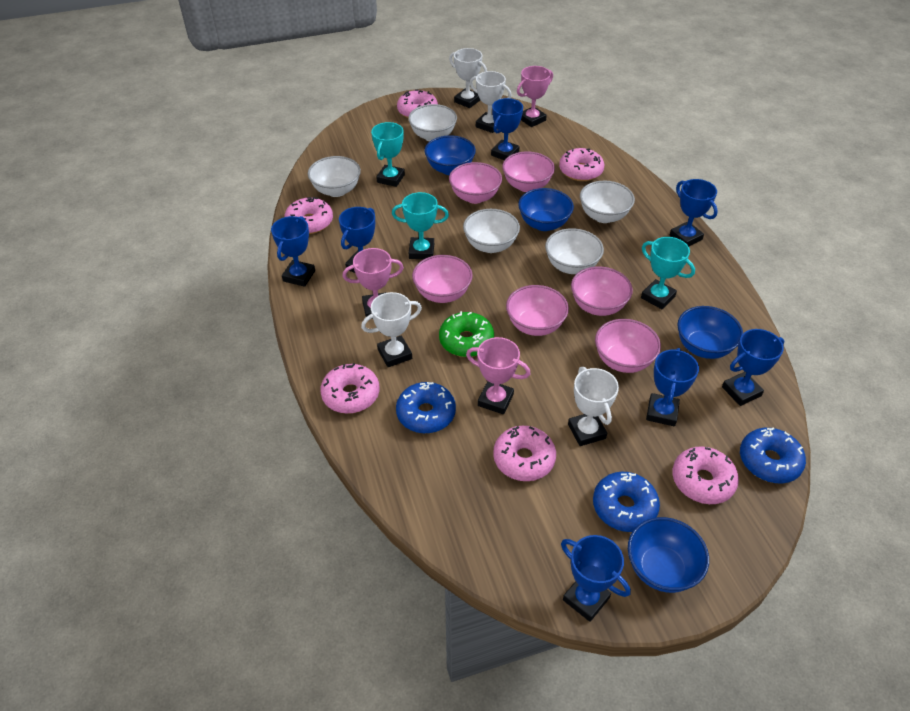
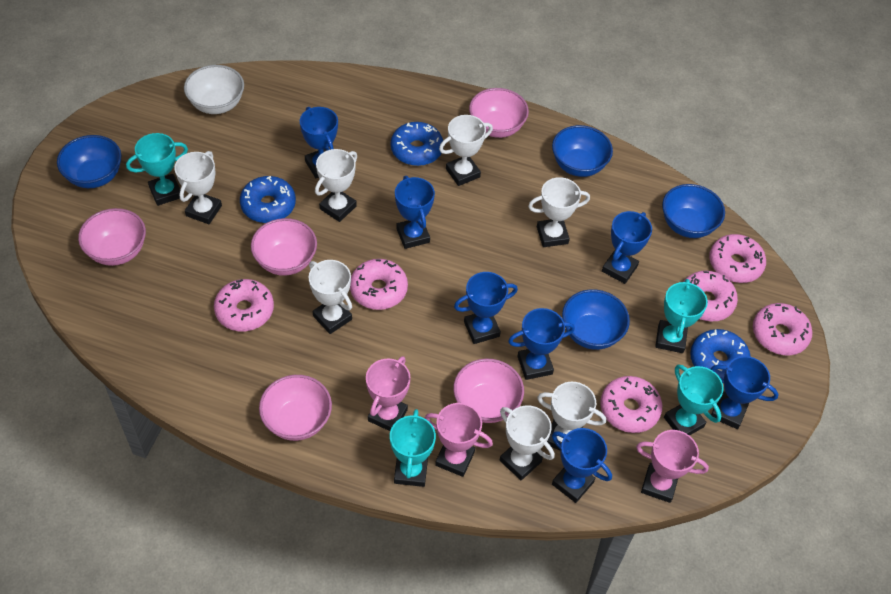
green donut: [439,311,494,357] = 1 -> none = 0
pink bowl: [412,255,473,303] [449,162,502,204] [502,151,555,192] [506,285,569,336] [571,267,633,316] [595,319,661,373] = 6 -> [78,208,146,266] [251,218,317,276] [259,375,332,441] [453,359,524,423] [469,88,529,138] = 5
turquoise trophy: [371,122,405,187] [392,192,449,259] [641,237,695,309] = 3 -> [126,133,188,206] [390,409,436,487] [655,279,708,353] [664,364,724,436] = 4
white bowl: [308,156,361,197] [408,104,457,141] [463,209,520,253] [545,228,604,274] [580,181,635,223] = 5 -> [184,65,244,114] = 1
white trophy: [361,292,422,367] [449,48,487,108] [470,71,512,133] [568,367,619,446] = 4 -> [174,151,222,224] [309,260,352,334] [315,149,357,222] [439,115,493,186] [500,405,554,480] [528,177,590,247] [537,382,606,451] = 7

